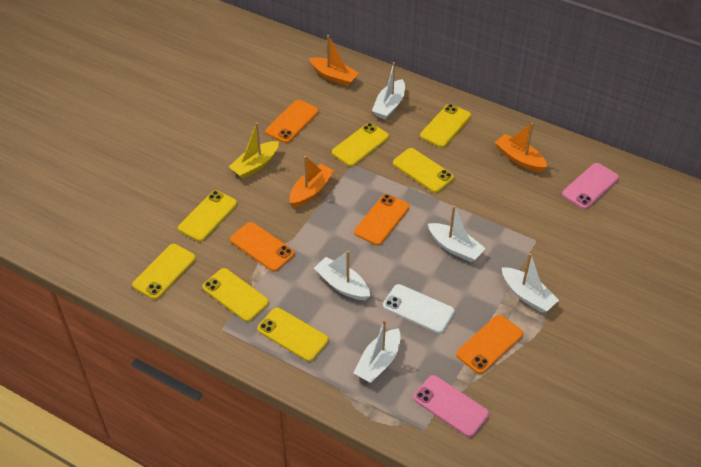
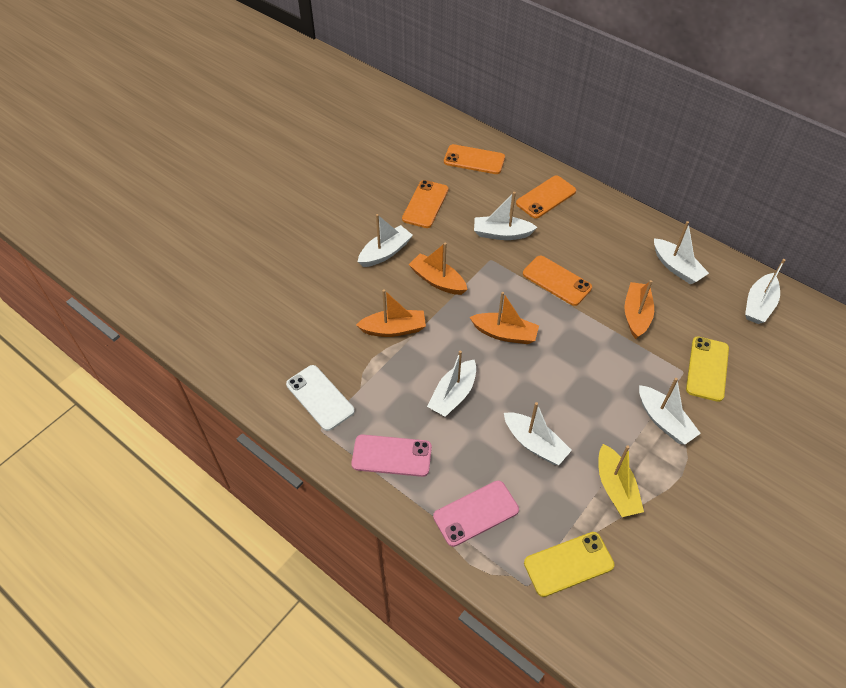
orange boat: [289,156,334,207] [309,35,359,86] [495,123,547,172] = 3 -> [356,290,426,337] [409,243,468,295] [469,292,539,344] [624,280,654,339] = 4
white boat: [314,251,370,300] [354,320,401,383] [372,62,405,120] [428,206,486,262] [502,253,559,313] = 5 -> [358,214,413,267] [427,351,476,417] [474,192,537,240] [504,402,572,465] [639,378,701,445] [654,221,709,284] [745,259,785,324] = 7
yellow phone: [132,244,196,300] [178,190,237,242] [202,268,269,322] [257,308,329,362] [332,123,389,166] [393,148,454,193] [420,104,471,148] = 7 -> [524,532,615,597] [686,336,729,402] = 2

